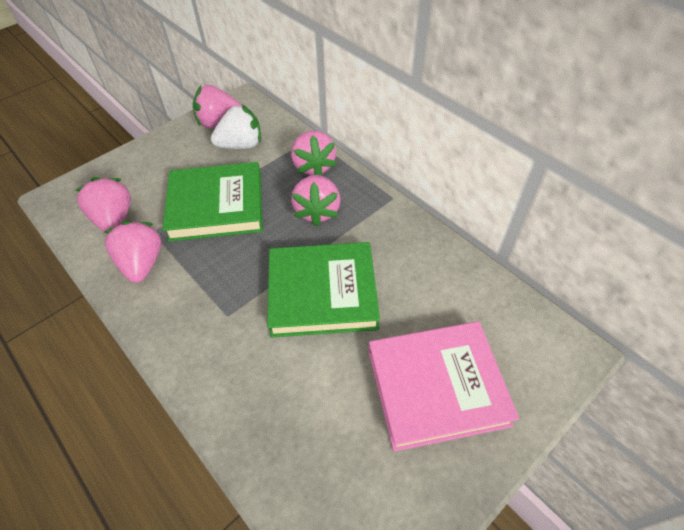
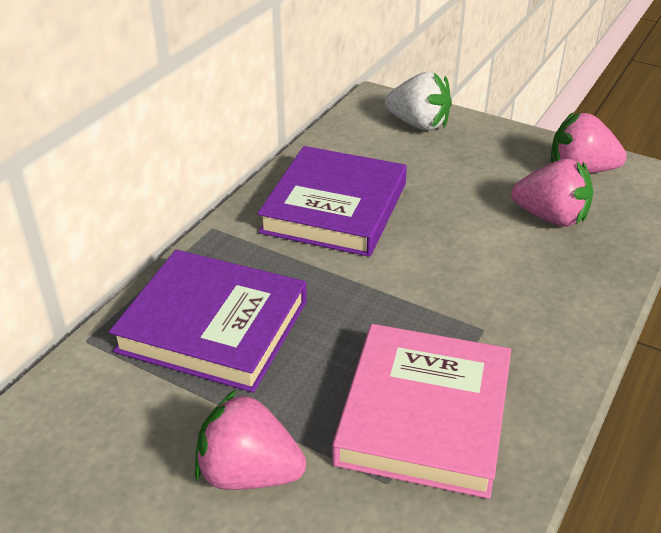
green book: [162,162,263,242] [267,242,380,337] = 2 -> none = 0
pink strawberry: [75,177,131,234] [105,221,162,283] [193,85,242,128] [291,131,337,175] [291,175,340,226] = 5 -> [195,390,306,490] [511,159,593,227] [551,112,627,174] = 3
purple book: none = 0 -> [109,250,307,393] [257,146,407,257] = 2

